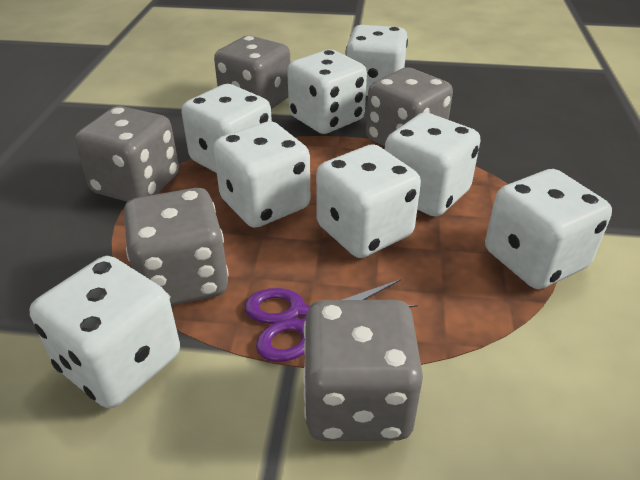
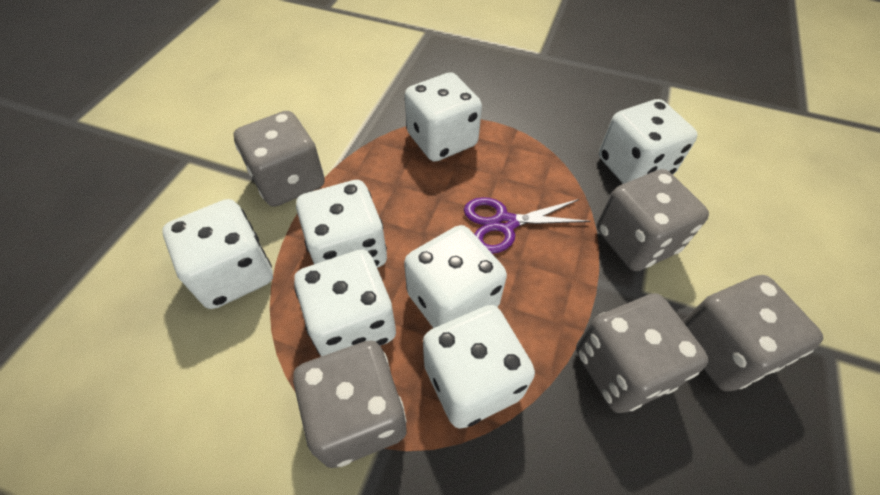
white dice: [29,256,180,408] [181,84,272,173] [213,121,310,228] [287,50,367,134] [316,144,421,258] [346,25,408,96] [385,113,481,217] [485,169,612,289] = 8 -> [162,199,273,309] [294,250,396,357] [296,180,387,268] [404,225,507,328] [405,72,482,162] [423,305,535,429] [599,99,698,184] = 7

